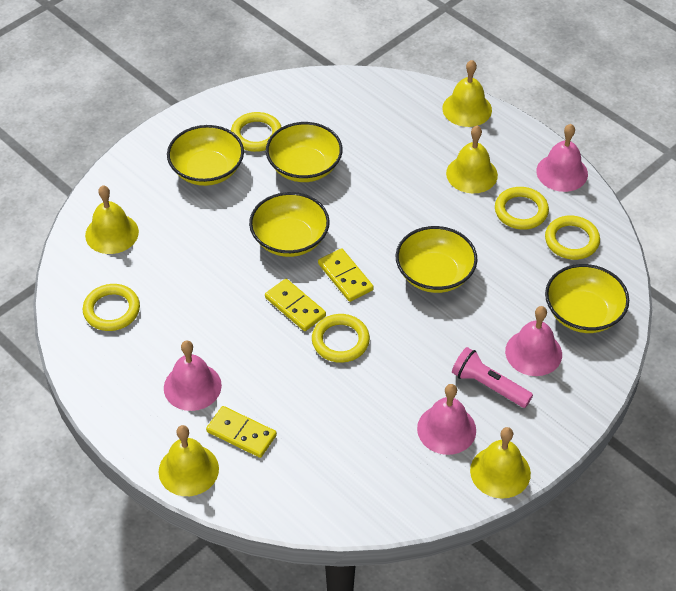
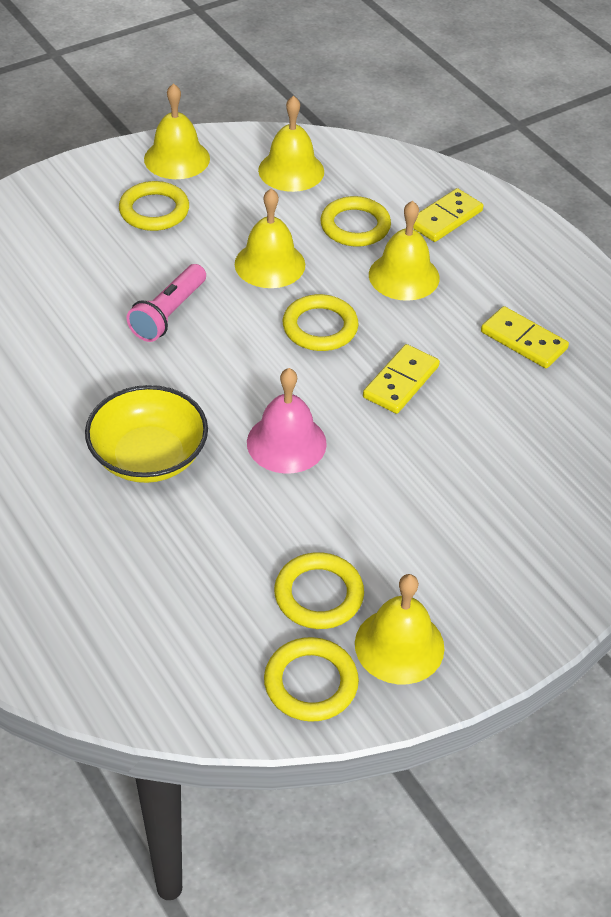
pink bell: [164,340,222,411] [417,384,476,455] [505,306,562,376] [536,124,588,192] = 4 -> [247,368,327,474] = 1
yellow bowl: [167,125,244,186] [249,192,330,257] [266,122,343,182] [396,226,477,293] [545,264,629,333] = 5 -> [85,385,208,483] = 1

